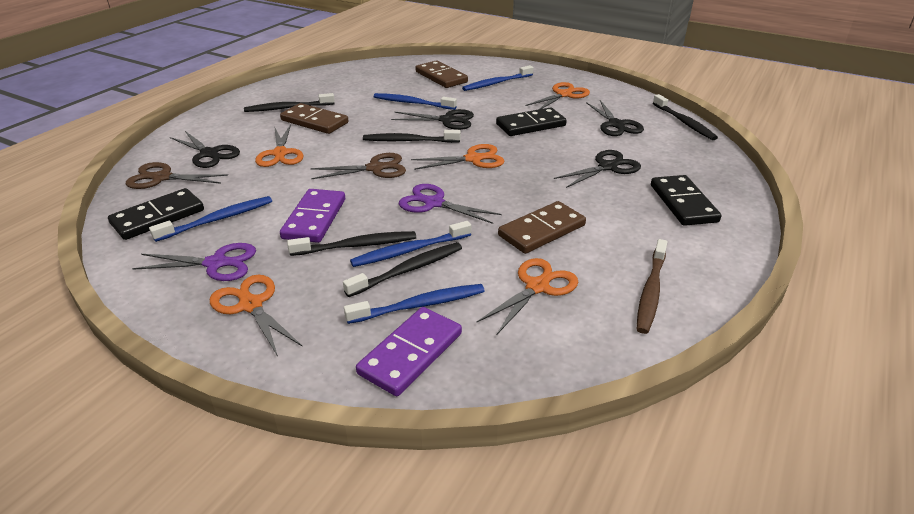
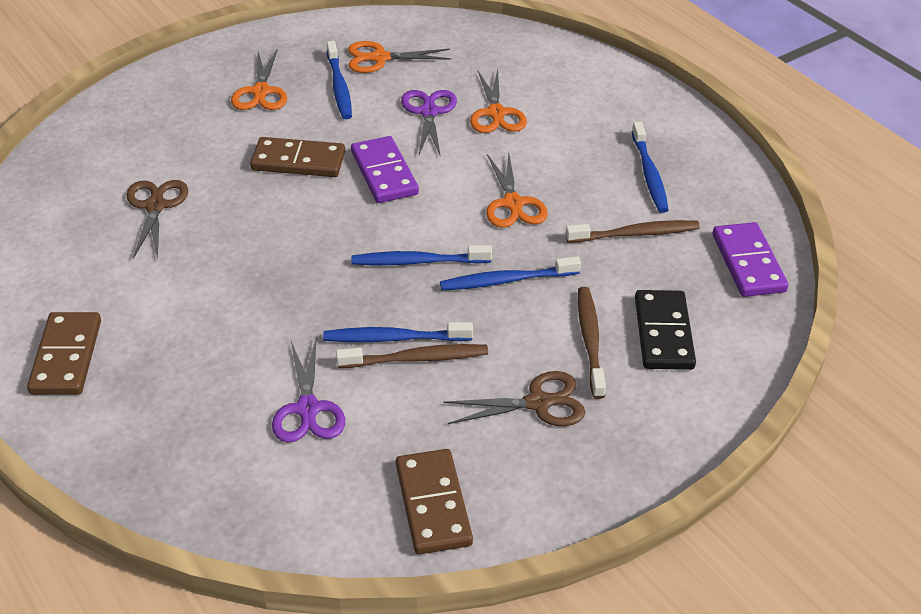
black domino: [108,188,204,240] [496,107,567,136] [651,175,722,226] = 3 -> [635,290,696,370] = 1
black scissors: [170,131,240,168] [391,109,474,130] [554,150,641,188] [586,100,644,136] = 4 -> none = 0
black toothbrush: [244,93,335,112] [287,231,416,256] [343,242,462,297] [363,130,461,143] [653,94,718,140] = 5 -> none = 0
brown toothbrush: [637,239,668,334] = 1 -> [336,344,488,368] [565,220,700,243] [578,287,606,399] = 3
orange scissors: [210,275,303,356] [255,124,304,167] [411,144,504,170] [476,258,578,335] [526,82,590,110] = 5 -> [231,48,287,110] [348,41,451,73] [470,69,527,133] [486,153,548,228] = 4

